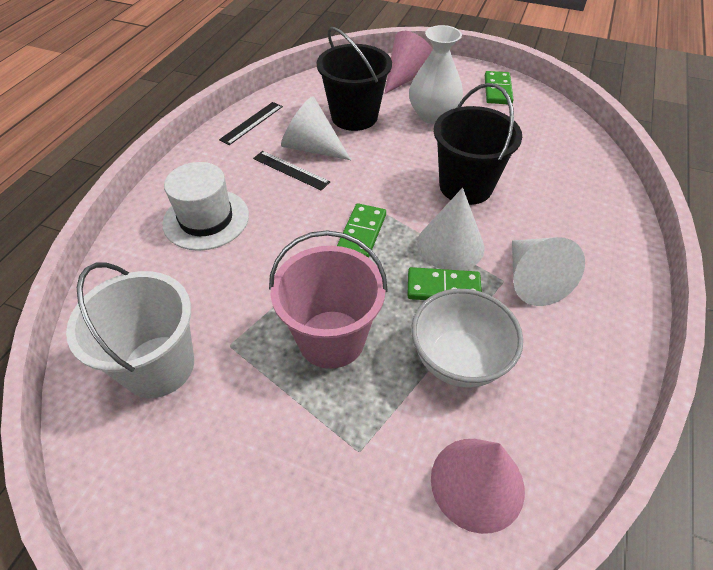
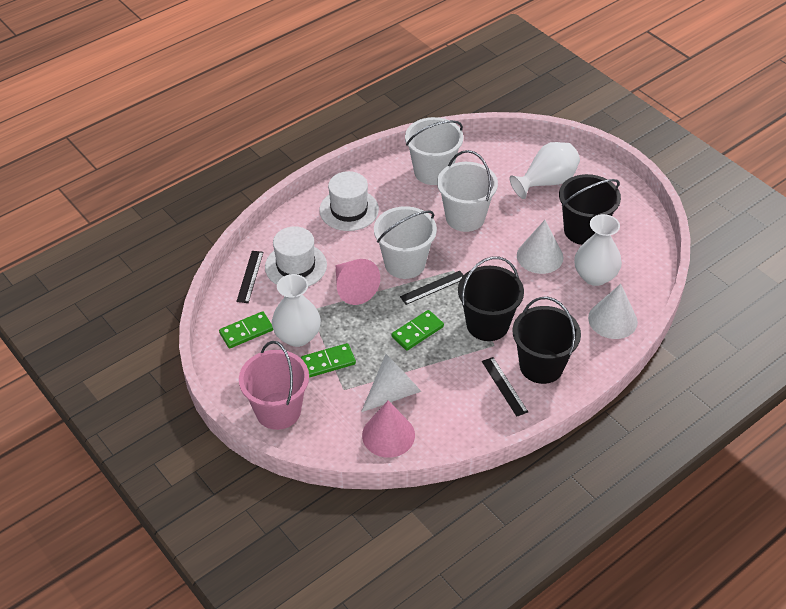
black bucket: [317,27,392,131] [434,83,522,205] = 2 -> [458,257,524,341] [513,297,581,384] [559,174,621,245] = 3
black ruler: [219,102,283,145] [253,151,330,191] = 2 -> [236,251,263,303] [400,271,464,305] [482,357,528,417] = 3
white bowl: [411,289,523,388] = 1 -> none = 0
white bucket: [66,263,194,398] = 1 -> [374,206,437,279] [405,117,463,185] [437,150,498,232] = 3
white hat: [162,162,249,251] = 1 -> [265,226,327,287] [319,171,379,231] = 2
white vase: [409,25,463,124] = 1 -> [272,274,321,347] [509,142,580,199] [574,214,622,286] = 3

